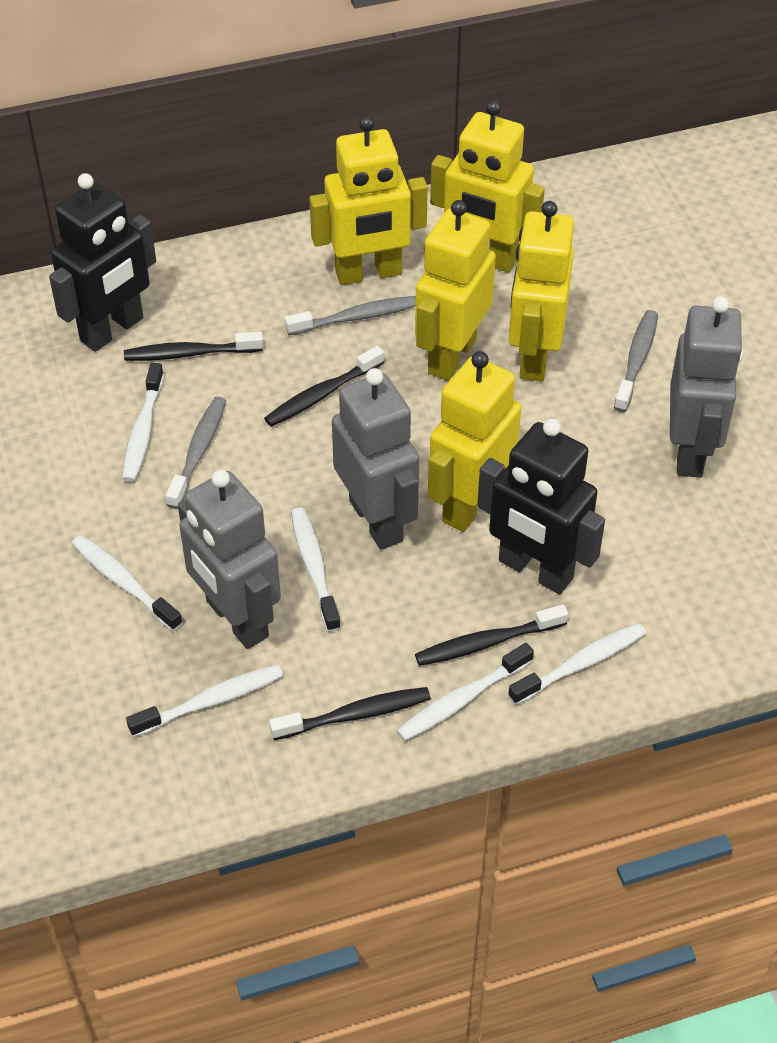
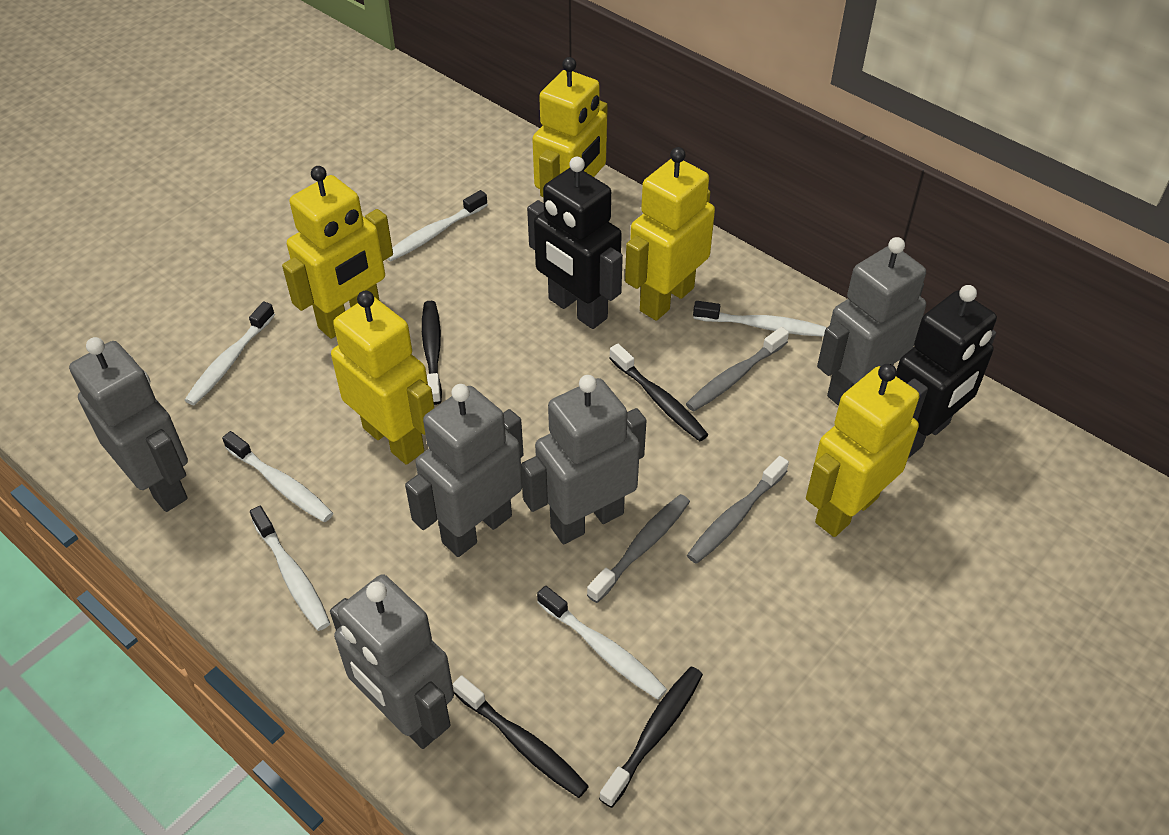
grey robot: [178,470,281,649] [332,368,419,550] [670,296,743,477] = 3 -> [69,337,188,512] [330,574,454,749] [405,384,524,557] [521,375,647,544] [817,237,926,406] = 5

